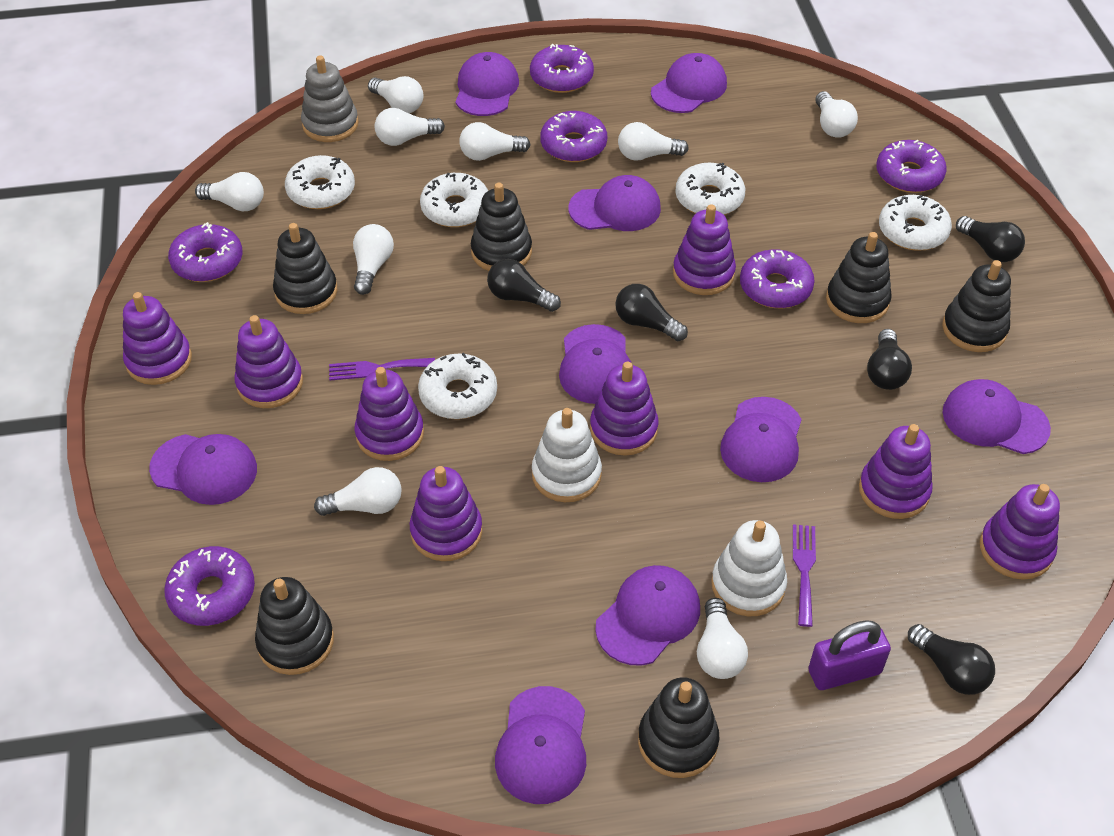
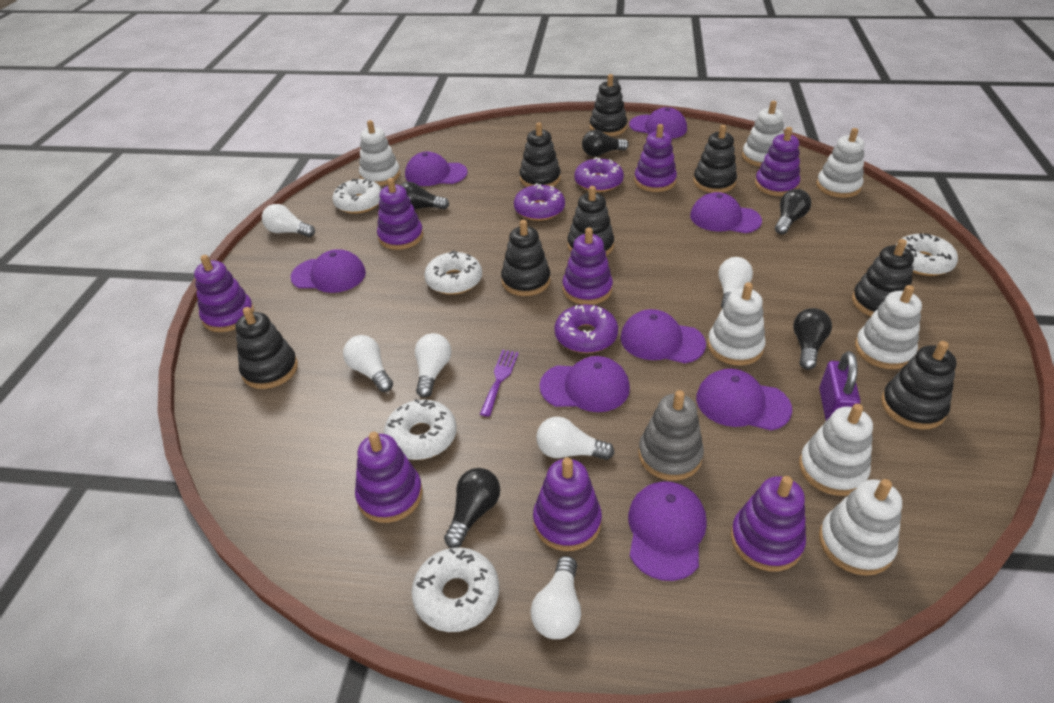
black stacking toy: [255,577,334,675] [273,223,337,314] [471,183,532,271] [638,677,719,778] [826,232,892,323] [942,260,1011,352] = 6 -> [235,307,298,389] [501,220,550,296] [520,122,561,187] [567,186,614,256] [590,74,627,136] [693,125,737,193] [852,239,914,316] [881,341,957,430] = 8
purple cap: [149,434,257,505] [456,52,519,116] [495,686,586,804] [559,324,631,404] [568,175,661,231] [595,565,700,666] [651,53,727,113] [720,397,802,482] [943,379,1051,454] = 9 -> [290,249,366,293] [405,151,467,186] [540,356,630,412] [620,309,706,363] [628,481,707,581] [629,107,687,139] [690,192,762,233] [696,369,792,431] = 8
purple donut: [164,546,255,626] [168,222,243,282] [530,44,594,93] [540,111,607,162] [740,249,815,308] [876,140,946,193] = 6 -> [514,183,565,221] [554,304,618,353] [574,157,624,192] = 3
purple fork: [329,358,435,380] [793,524,816,627] = 2 -> [480,350,519,417] = 1
white light bulb: [195,172,264,211] [314,467,402,516] [353,224,394,295] [368,76,423,113] [375,108,445,146] [459,122,531,161] [618,122,689,161] [697,598,748,679] [815,91,858,138] = 9 -> [262,204,315,237] [343,335,393,392] [415,333,451,398] [530,556,581,639] [536,417,615,460] [718,257,753,309] = 6
white stacking toy: [532,408,602,502] [711,520,787,616] = 2 -> [359,120,400,186] [707,282,766,365] [742,101,784,167] [799,404,873,496] [816,128,865,198] [819,479,902,576] [855,285,922,369] = 7

